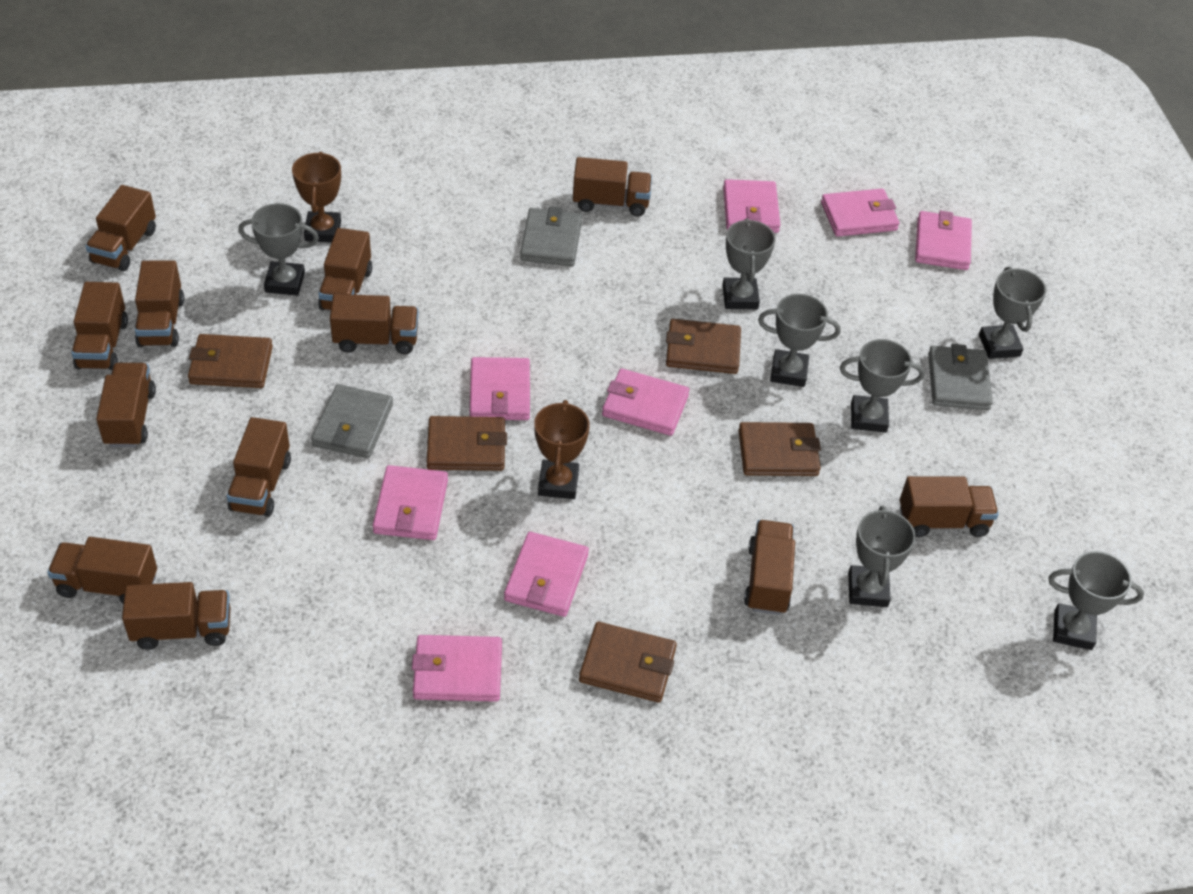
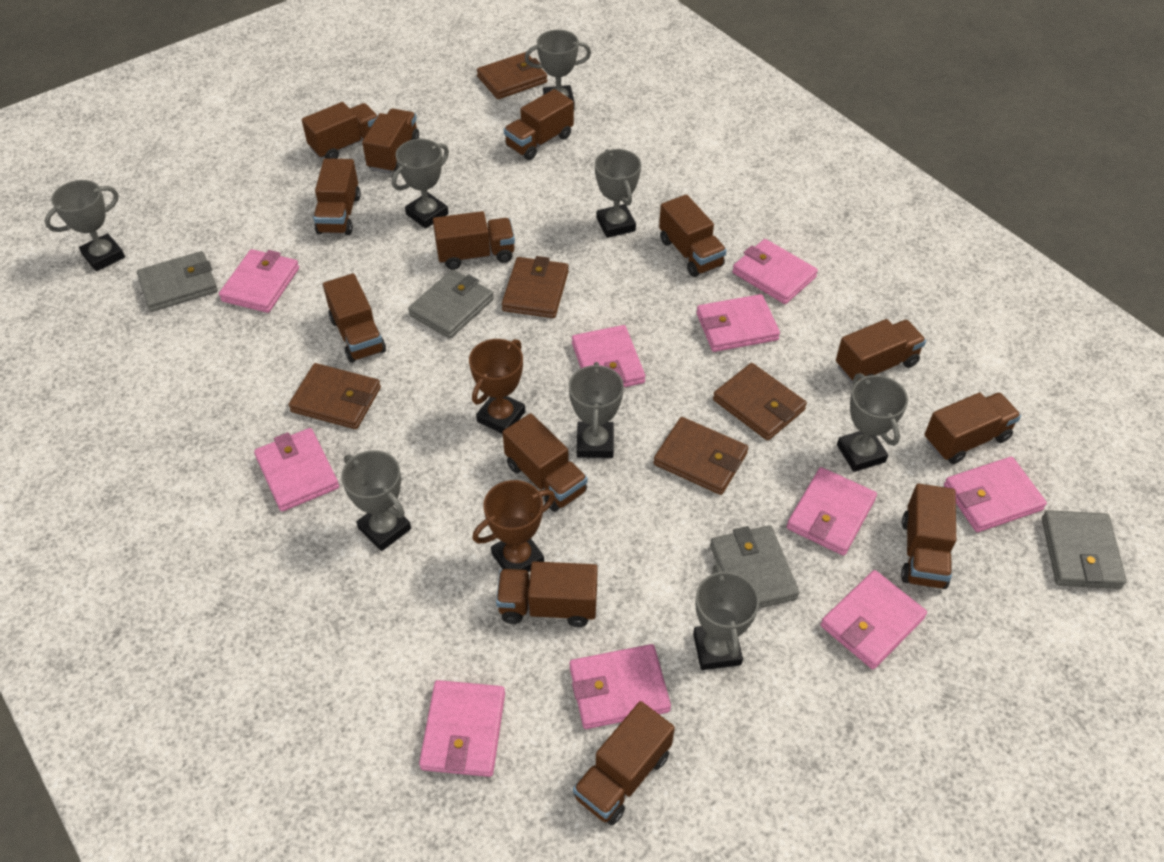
brown truck: [47,537,157,604] [71,282,128,370] [85,185,156,271] [96,363,156,447] [122,582,230,650] [135,260,184,347] [227,417,291,517] [318,228,372,311] [330,294,418,354] [573,157,652,217] [744,520,795,615] [900,476,999,537] = 12 -> [302,102,378,159] [313,158,361,235] [323,273,386,363] [362,109,419,173] [433,211,515,270] [496,561,598,627] [502,413,588,512] [504,89,574,160] [573,701,675,825] [659,194,727,277] [836,319,926,383] [901,484,956,589] [924,392,1021,464] = 13
grey trophy: [238,203,319,296] [722,218,776,309] [758,294,840,387] [840,339,924,433] [848,506,916,607] [979,267,1047,359] [1048,551,1144,650] = 7 -> [44,180,125,271] [341,450,411,551] [392,139,449,228] [525,30,591,109] [569,362,624,458] [595,149,641,238] [693,564,759,670] [837,373,908,472] = 8
grey wallet: [311,384,393,458] [520,207,582,266] [928,344,993,410] = 3 -> [137,251,218,312] [408,270,494,339] [710,526,799,609] [1042,510,1127,589] = 4
pink wallet: [372,465,448,540] [412,635,502,702] [470,357,530,420] [504,532,589,617] [602,368,689,436] [723,179,780,233] [821,189,899,237] [915,210,972,270] = 8 -> [219,249,299,313] [254,428,339,512] [419,680,505,777] [570,644,671,729] [572,325,646,387] [696,294,780,352] [732,239,818,304] [787,467,877,556] [821,570,927,669] [944,457,1047,532] = 10

